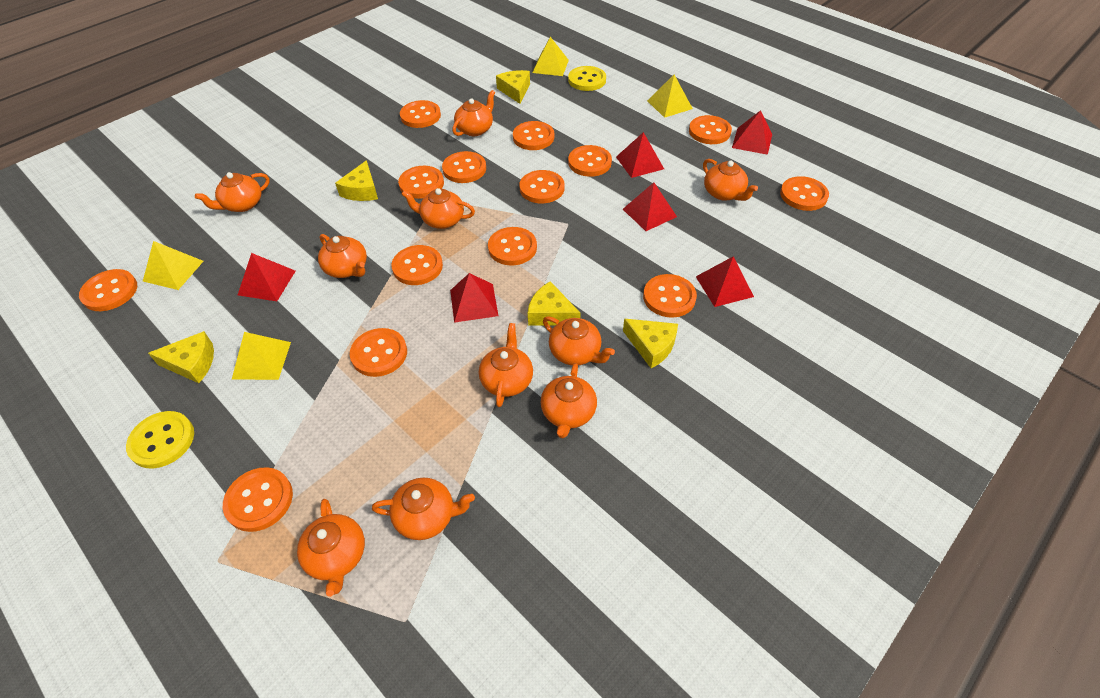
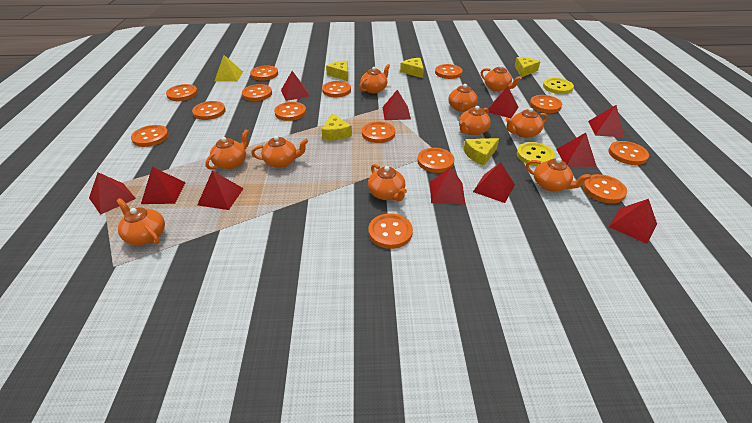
red pyramid: [238,253,295,301] [450,273,498,323] [616,132,664,178] [623,182,677,231] [696,256,754,307] [732,110,772,155] = 6 -> [89,172,136,215] [141,167,186,204] [197,170,244,210] [281,71,310,101] [382,90,411,120] [430,167,465,205] [473,162,515,203] [488,86,518,118] [556,133,597,167] [588,105,624,137] [609,199,657,244] = 11
yellow pyramid: [143,241,203,290] [232,332,291,380] [532,37,569,76] [647,75,693,118] = 4 -> [215,55,243,82] = 1

